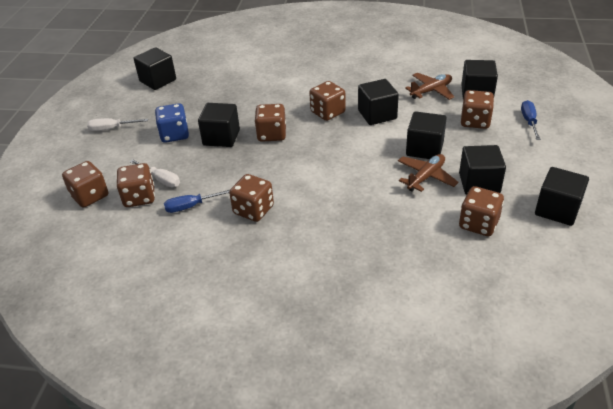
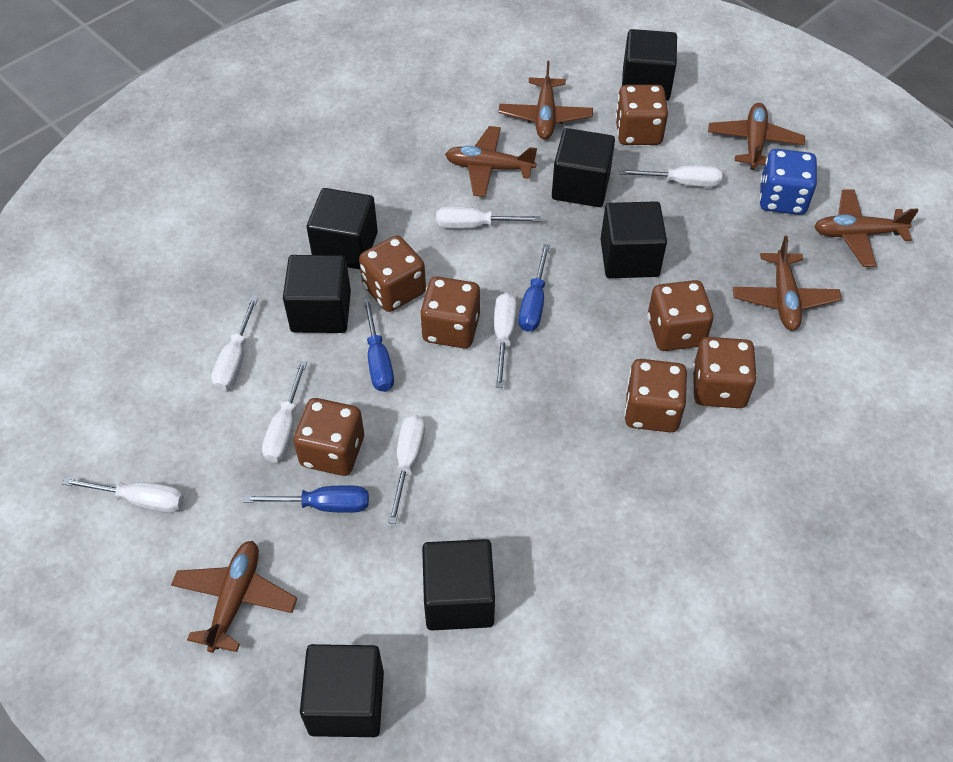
blue screwdriver: [164,190,230,213] [521,100,541,140] = 2 -> [243,485,369,513] [363,298,394,392] [518,244,550,332] = 3
brown plane: [398,154,459,192] [405,73,454,100] = 2 -> [171,541,297,653] [445,126,537,197] [499,61,593,140] [708,103,805,170] [733,236,842,331] [814,189,919,267] = 6
white screwdriver: [87,118,148,131] [130,159,180,187] = 2 -> [62,477,184,513] [211,297,258,391] [262,361,307,463] [388,414,425,524] [436,206,541,229] [494,293,517,388] [620,165,722,187] = 7

